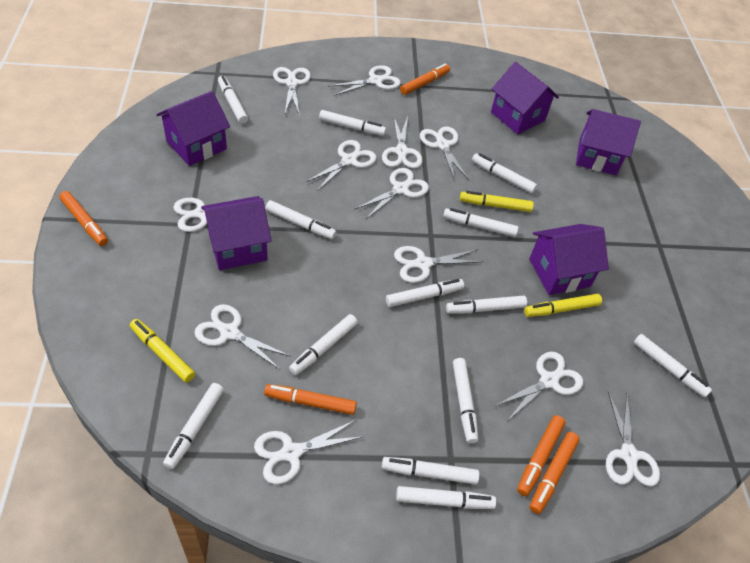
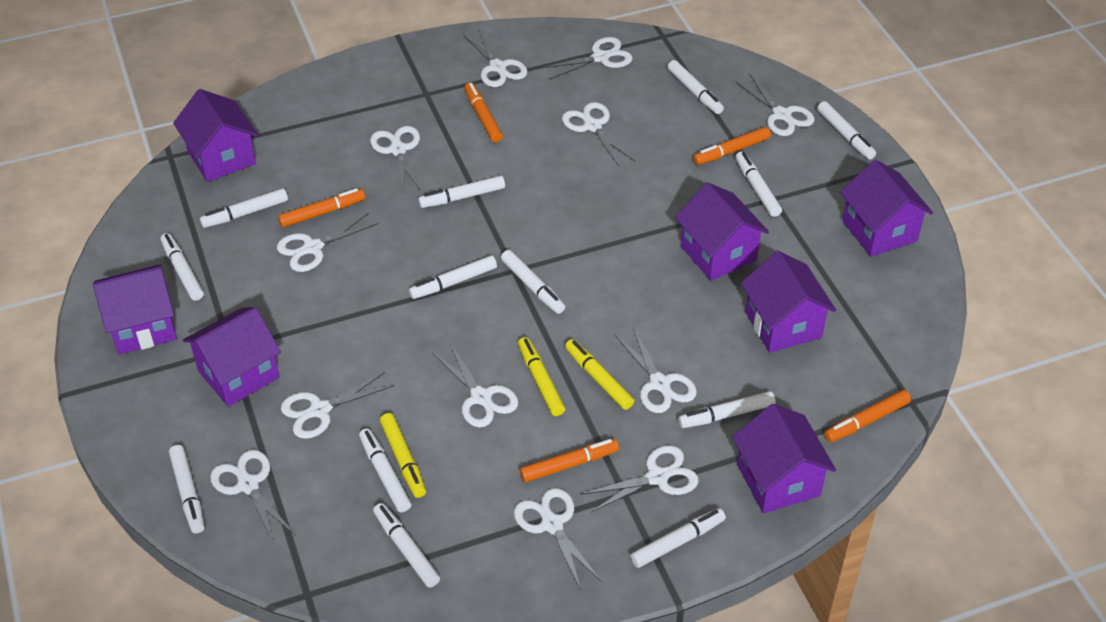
purple house: [156,91,230,166] [201,196,272,270] [491,62,559,134] [529,224,609,295] [576,109,641,175] = 5 -> [93,265,177,355] [173,89,258,182] [183,307,281,407] [675,182,769,281] [732,404,836,513] [741,251,836,353] [840,160,933,257] = 7

